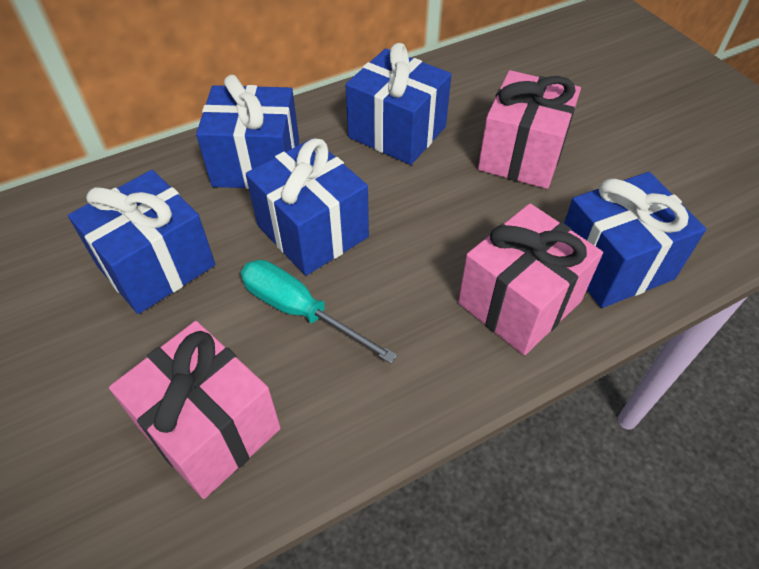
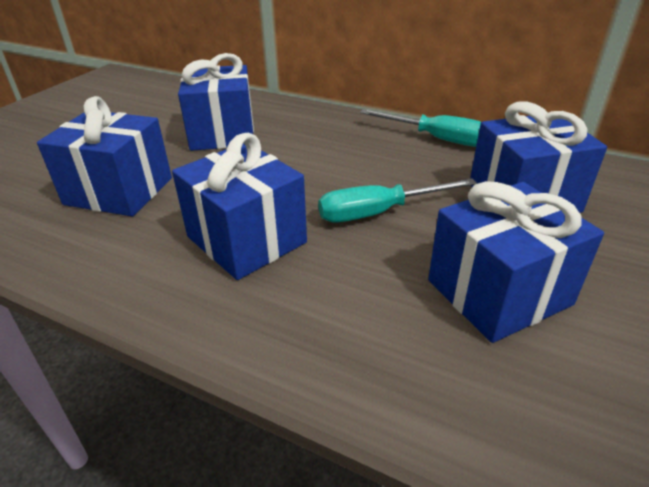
pink gift: [109,321,281,499] [458,204,603,355] [478,70,581,189] = 3 -> none = 0
turquoise screwdriver: [241,260,397,364] = 1 -> [318,178,477,223] [360,109,481,147] = 2

